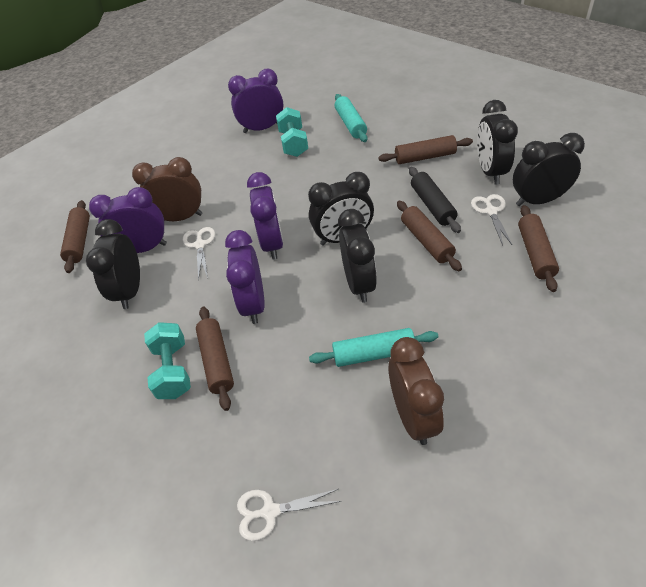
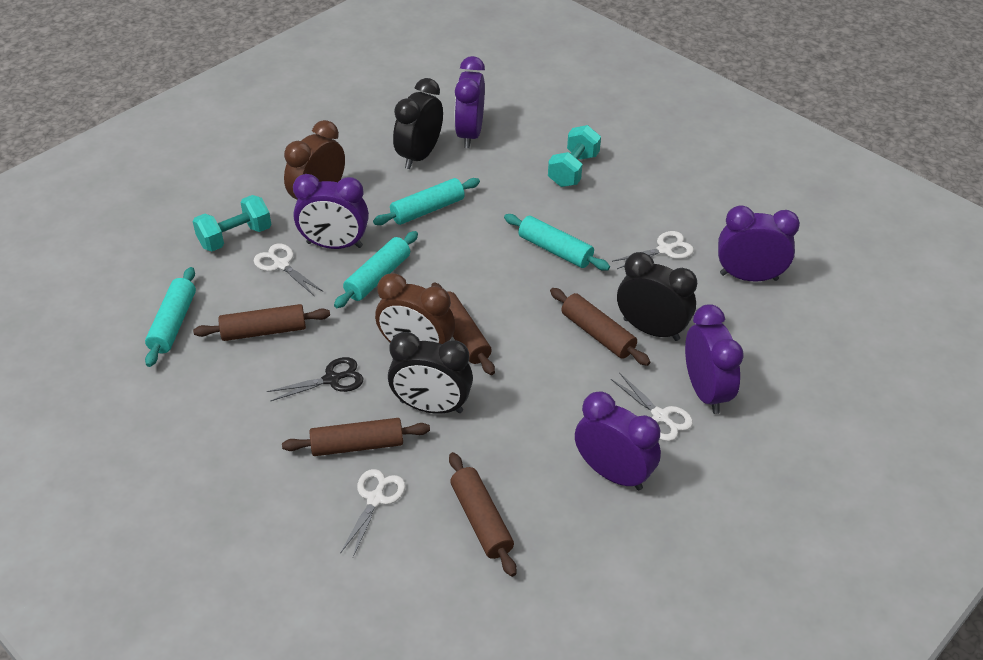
black clock: [86,219,140,309] [308,172,374,246] [338,209,377,303] [477,100,518,184] [513,133,585,206] = 5 -> [388,332,473,414] [393,78,443,169] [617,252,697,341] = 3
black rolling pin: [409,167,461,233] = 1 -> none = 0
black scissors: none = 0 -> [267,357,364,401] = 1
purple clock: [89,187,167,253] [225,230,265,324] [228,69,283,133] [247,172,283,260] = 4 -> [293,174,369,249] [454,56,485,148] [575,391,661,490] [685,304,744,414] [718,205,800,281] = 5
turquoise rolling pin: [309,328,438,367] [335,94,367,142] = 2 -> [145,267,196,367] [334,231,418,308] [373,178,480,225] [504,214,610,271] = 4
white scissors: [183,227,215,280] [237,489,341,541] [471,194,512,245] = 3 -> [254,244,322,296] [340,469,405,557] [611,372,693,441] [612,231,694,269] = 4

